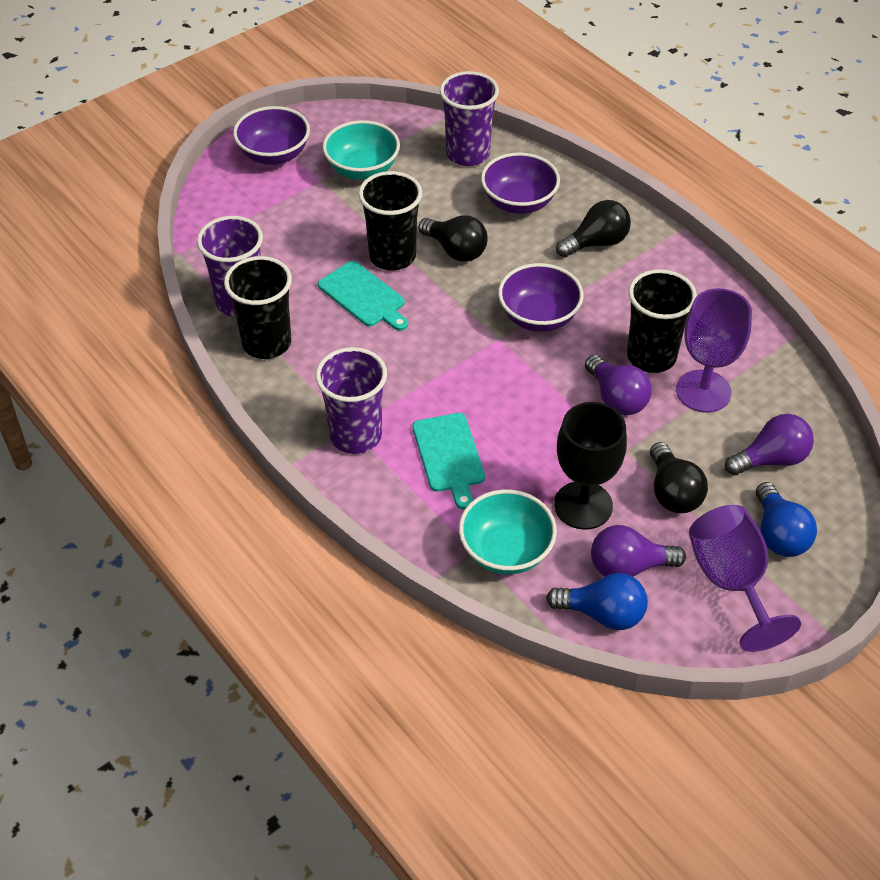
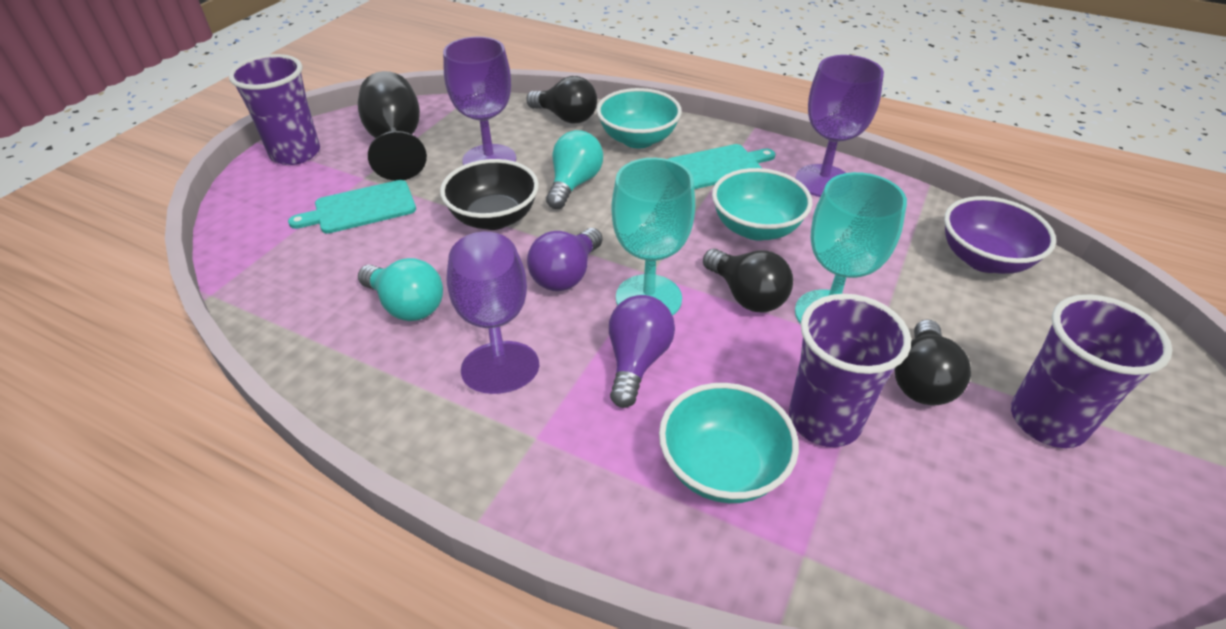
black bowl: none = 0 -> [440,159,539,230] = 1
black cup: [224,256,292,359] [358,171,422,270] [627,269,697,373] = 3 -> none = 0
blue light bulb: [546,573,648,630] [756,482,817,557] = 2 -> none = 0
purple bowl: [233,106,310,165] [481,152,560,214] [498,263,584,332] = 3 -> [944,196,1056,274] = 1
purple goblet: [676,288,752,413] [689,505,801,652] = 2 -> [443,37,516,165] [446,232,539,394] [795,55,884,197] = 3
purple light bulb: [585,355,652,415] [591,525,686,577] [725,414,814,475] = 3 -> [527,228,603,291] [609,295,675,408] = 2
turquoise bowl: [323,120,400,180] [459,489,557,574] = 2 -> [597,88,682,148] [659,383,799,503] [712,168,812,241] = 3
turquoise goblet: none = 0 -> [611,158,695,316] [795,172,907,324] = 2
turquoise light bulb: none = 0 -> [358,258,443,321] [546,130,603,209] = 2

